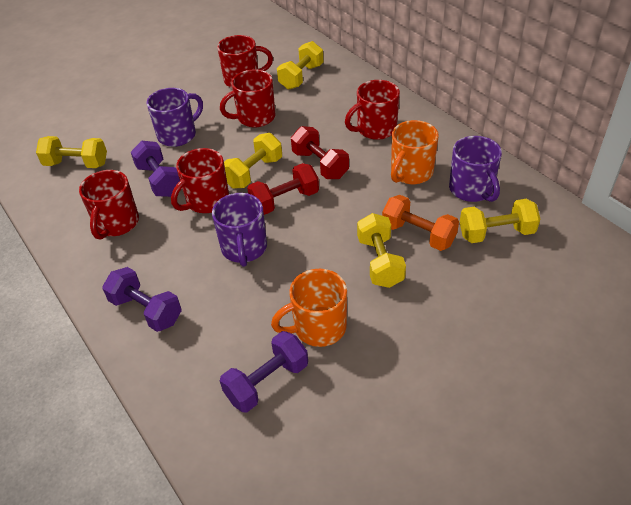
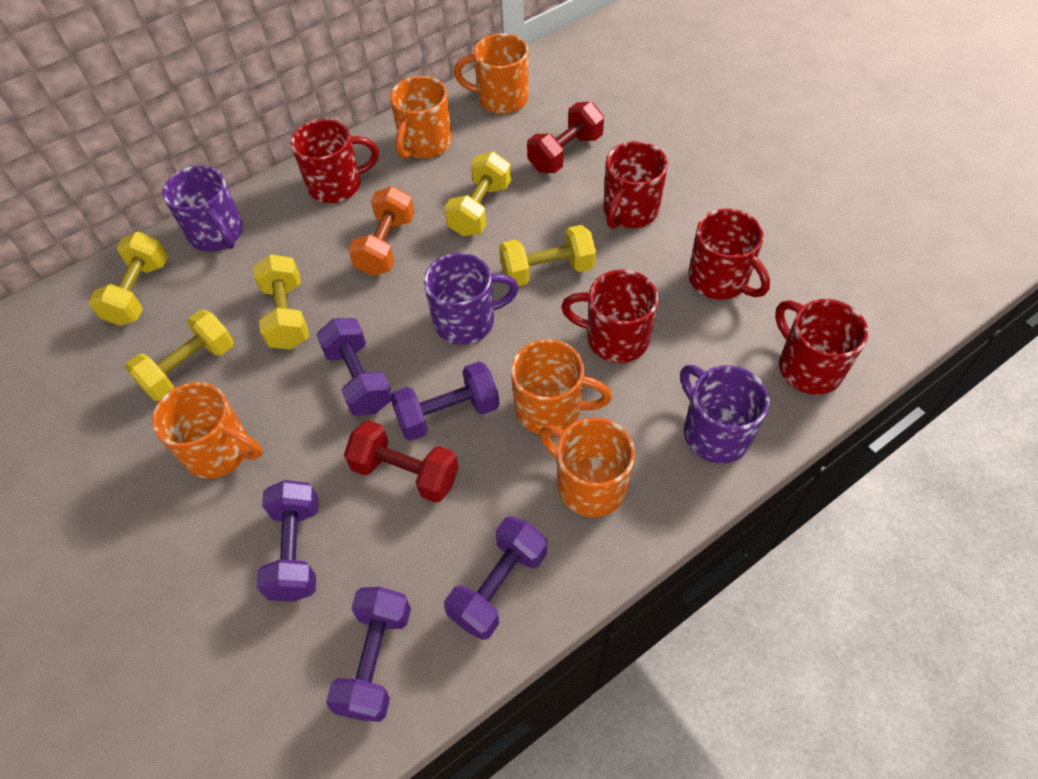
orange mug: [271,269,347,347] [391,120,439,184] = 2 -> [152,382,263,478] [390,76,452,159] [454,33,528,114] [511,339,612,436] [540,417,635,517] = 5
purple dumbbell: [102,267,182,332] [131,141,180,197] [220,331,308,413] = 3 -> [257,480,318,602] [316,318,392,416] [326,587,411,722] [390,361,500,441] [444,516,547,640] = 5

